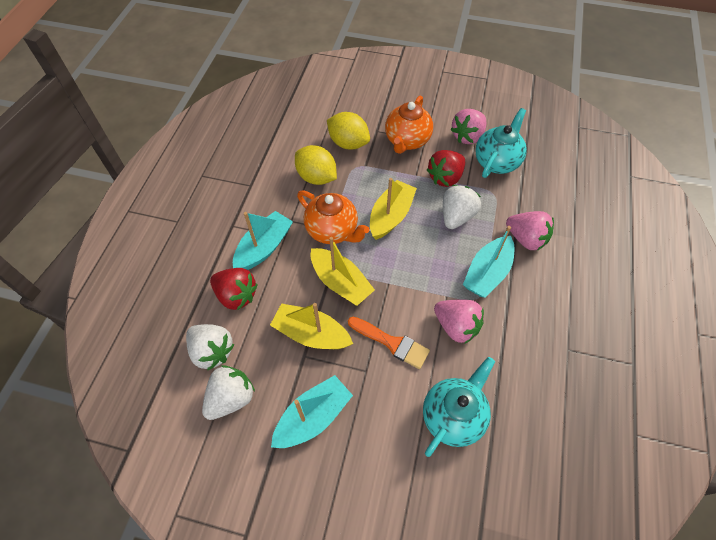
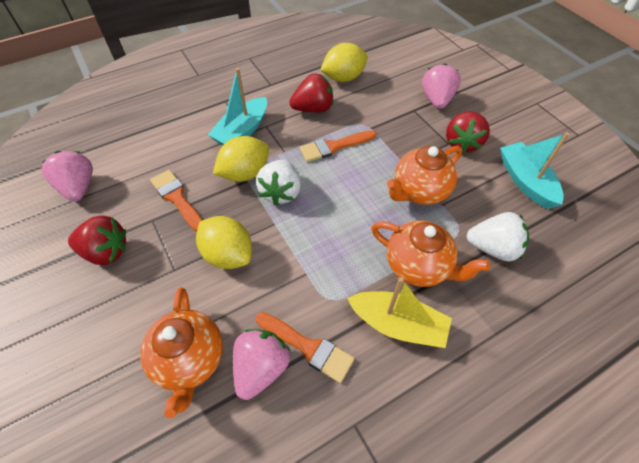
orange brush: [348,317,430,369] = 1 -> [150,170,203,232] [256,312,355,383] [300,130,376,162] = 3
orange teapot: [297,190,370,244] [385,96,433,154] = 2 -> [140,287,223,419] [371,220,490,287] [387,146,462,205] = 3
red strawberry: [210,268,258,310] [427,150,465,187] = 2 -> [68,215,126,265] [289,73,333,112] [446,112,490,153] = 3
turquoise boat: [233,211,293,270] [271,375,353,448] [463,226,514,298] = 3 -> [208,68,267,146] [500,132,569,209] = 2
turquoise teapot: [423,357,495,457] [475,108,527,178] = 2 -> none = 0
white strawberry: [186,324,235,371] [202,365,255,420] [443,185,481,229] = 3 -> [256,160,301,206] [466,212,529,261] = 2
yellow boat: [270,303,353,349] [311,237,375,306] [370,178,417,240] = 3 -> [347,277,452,348] = 1
yellow lemon: [295,145,337,185] [327,112,370,149] = 2 -> [196,216,252,269] [213,136,269,182] [320,43,368,82] = 3

